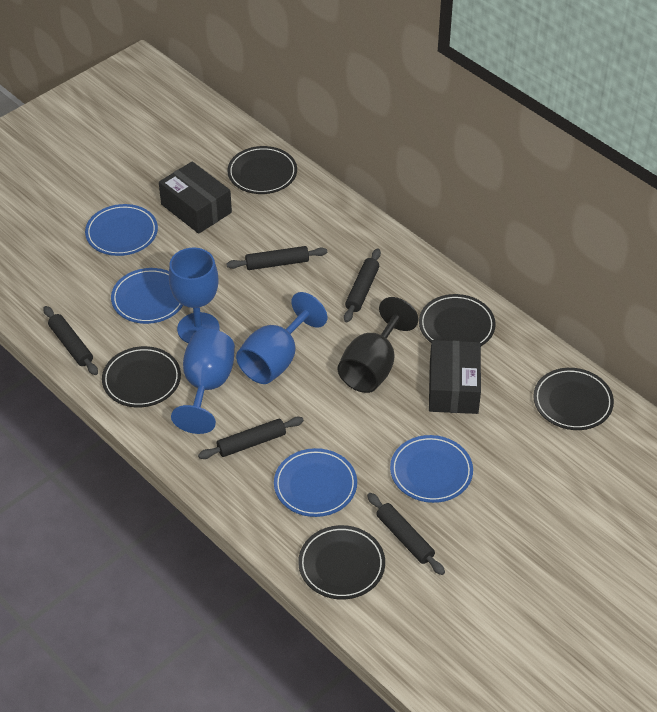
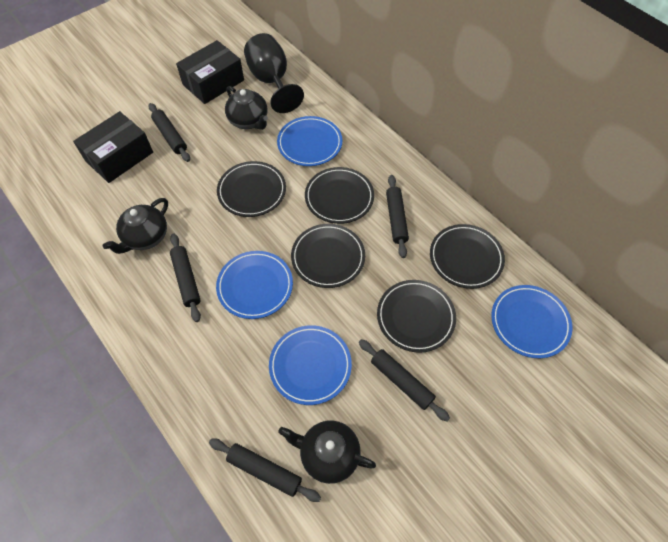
black teapot: none = 0 -> [103,198,168,254] [225,86,268,130] [278,421,376,484] = 3
blue goblet: [169,248,220,343] [171,329,235,434] [236,292,327,384] = 3 -> none = 0

